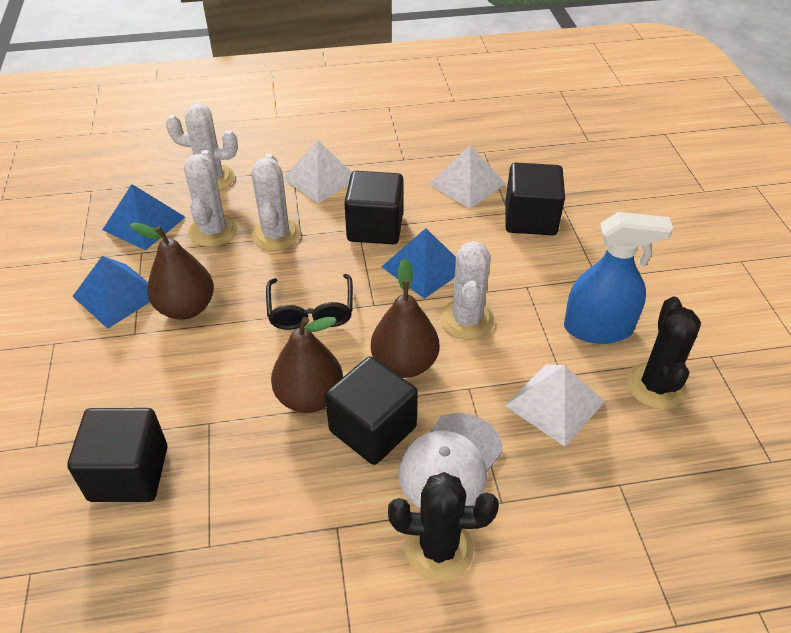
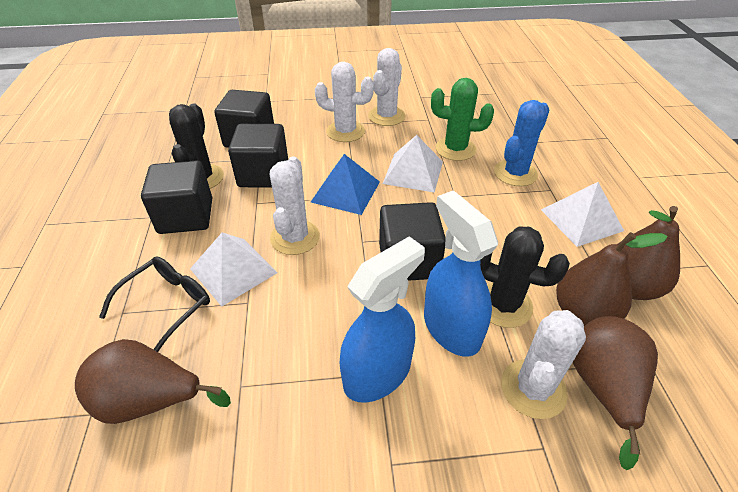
blue cactus: none = 0 -> [494,100,549,186] = 1
blue pyramid: [72,256,150,329] [102,184,185,250] [382,228,456,299] = 3 -> [311,154,380,215] = 1
blue spray bottle: [564,212,673,344] = 1 -> [340,236,425,403] [424,190,498,357] = 2
brown pear: [130,223,214,320] [271,317,343,413] [371,259,439,378] = 3 -> [75,339,231,424] [556,232,668,326] [573,316,658,470] [617,206,680,300] = 4
green cactus: none = 0 -> [431,78,494,161] = 1
white cap: [398,413,503,509] = 1 -> none = 0

